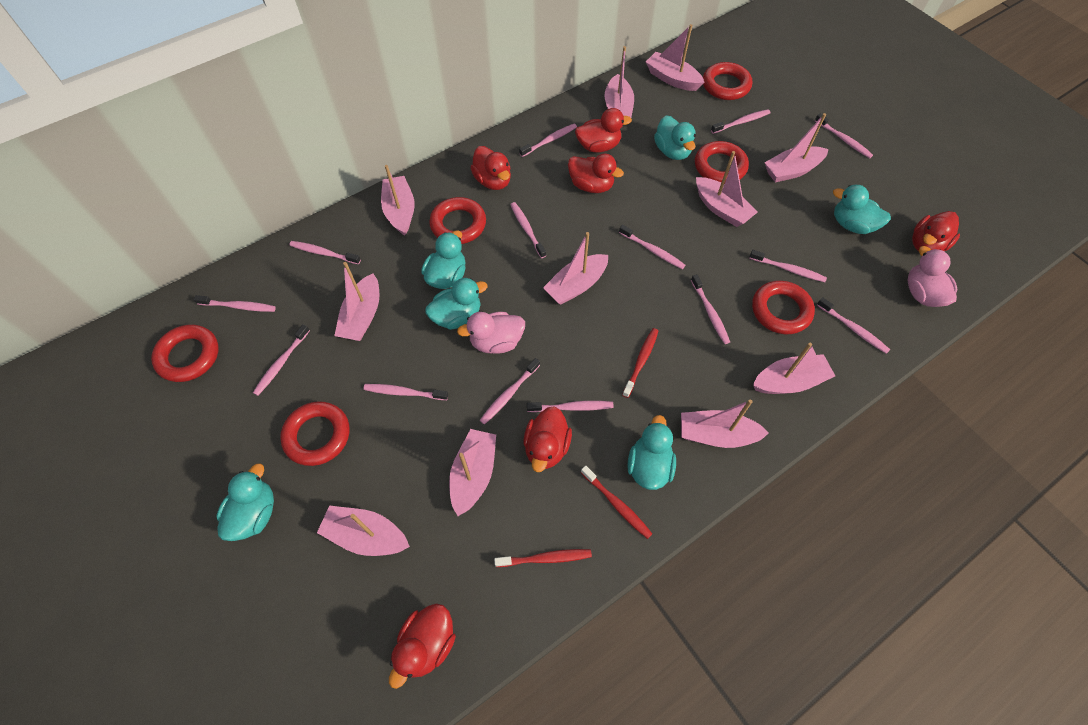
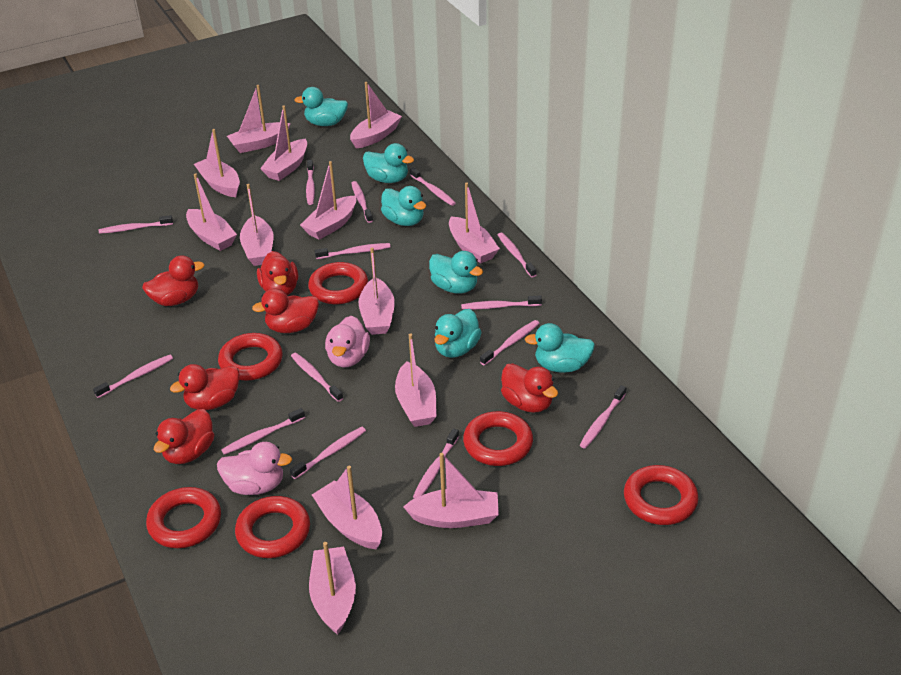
pink boat: [317,506,410,556] [334,262,379,341] [381,165,415,236] [449,429,496,516] [543,232,608,305] [604,46,634,118] [646,24,704,91] [681,400,769,448] [696,151,758,227] [753,343,835,394] [765,113,828,182] = 11 -> [186,173,237,251] [194,129,240,197] [227,85,291,153] [240,184,274,266] [260,105,307,181] [300,161,356,240] [309,542,356,635] [312,466,382,549] [350,82,402,148] [358,248,395,335] [395,333,437,427] [403,453,499,528] [449,183,500,264] = 13
red toothbrush: [494,549,592,567] [581,465,652,539] [622,328,658,398] = 3 -> none = 0

